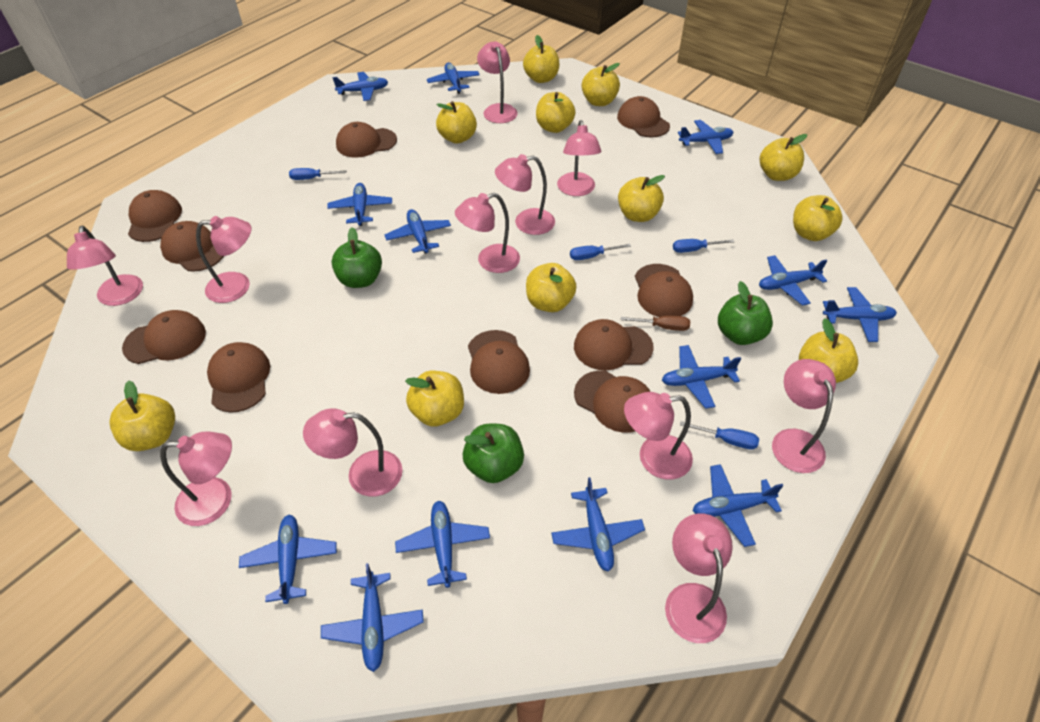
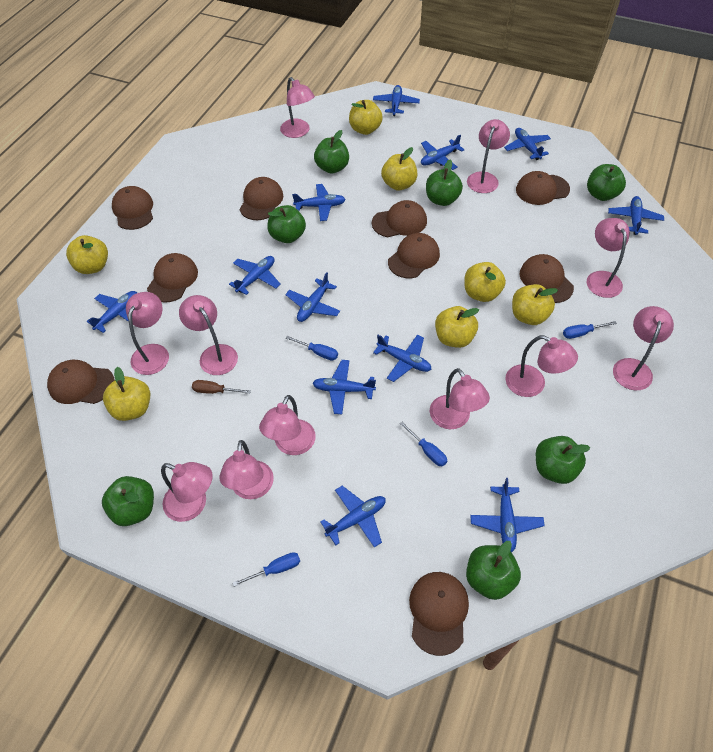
blue plane: [239,515,337,604] [321,563,424,672] [327,183,392,226] [333,72,388,101] [385,209,451,254] [395,501,490,588] [427,62,480,94] [551,477,645,572] [662,345,741,409] [678,120,734,154] [693,464,783,547] [759,255,828,306] [823,287,897,342] = 13 -> [86,291,137,333] [229,256,281,295] [285,272,340,322] [292,184,346,221] [312,360,376,414] [320,486,386,548] [373,85,420,116] [373,335,432,382] [421,135,464,170] [470,478,545,552] [504,128,551,160] [608,196,664,235] = 12
brown cap: [122,310,206,364] [128,190,182,242] [160,221,224,272] [207,342,270,413] [336,122,397,158] [468,330,530,394] [574,319,654,370] [574,370,650,433] [617,96,670,138] [635,264,693,317] = 10 -> [47,360,114,404] [112,186,153,230] [147,253,198,303] [240,177,283,220] [372,200,427,237] [388,233,440,278] [409,572,469,656] [516,171,570,205] [520,254,574,303] = 9
green apple: [332,227,382,288] [463,424,524,483] [718,281,773,345] = 3 -> [102,476,154,526] [267,205,306,243] [314,130,349,174] [426,159,463,206] [466,541,521,600] [536,436,590,484] [587,164,626,201] = 7
yellow apple: [109,381,175,451] [405,371,464,427] [436,101,477,143] [523,35,559,83] [526,263,576,312] [536,92,576,133] [582,63,620,106] [618,175,665,222] [760,134,807,181] [793,195,843,241] [799,318,858,383] = 11 -> [66,235,108,274] [103,367,150,421] [349,100,383,135] [381,147,417,191] [435,306,479,348] [464,262,506,302] [512,284,558,325] = 7

